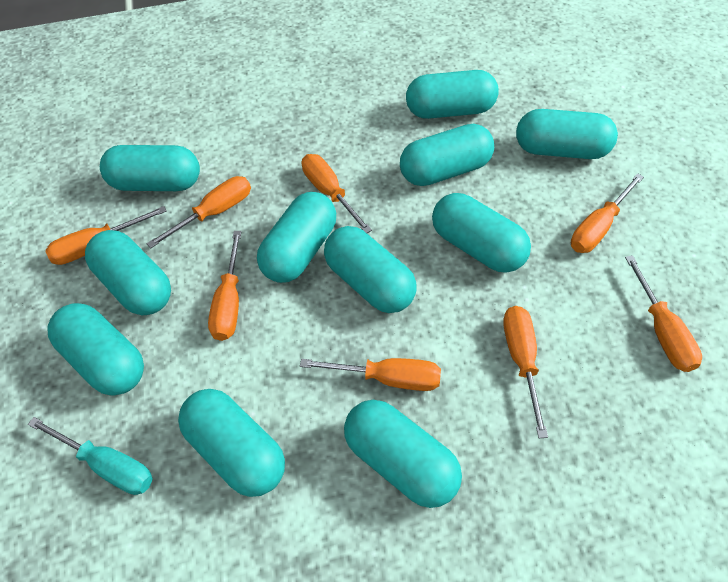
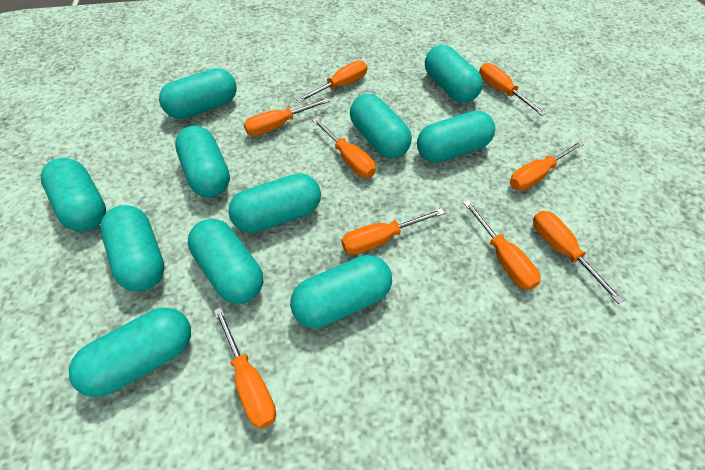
orange screwdriver: [45,206,167,265] [147,176,251,248] [208,231,242,341] [300,358,441,391] [302,154,372,233] [503,306,548,438] [571,173,644,253] [625,255,702,372] = 8 -> [214,307,276,429] [244,98,330,136] [296,61,367,103] [312,118,376,178] [342,208,445,255] [463,200,540,290] [479,63,546,116] [510,141,584,191] [533,211,624,304] = 9
turquoise screwdriver: [28,417,153,495] = 1 -> none = 0

